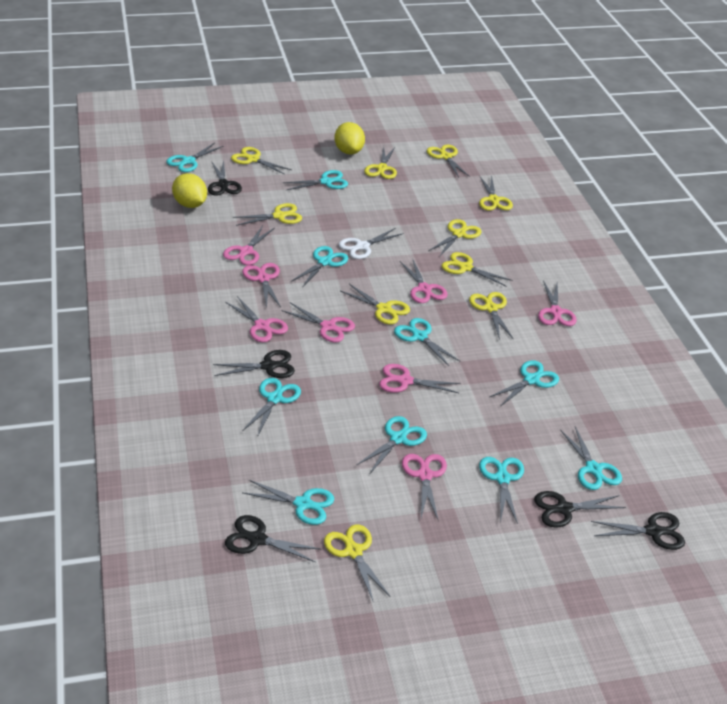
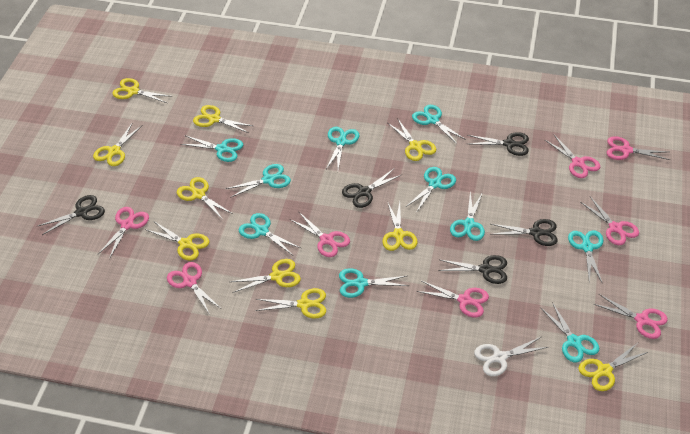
yellow lemon: [172,173,207,208] [335,122,365,154] = 2 -> none = 0

